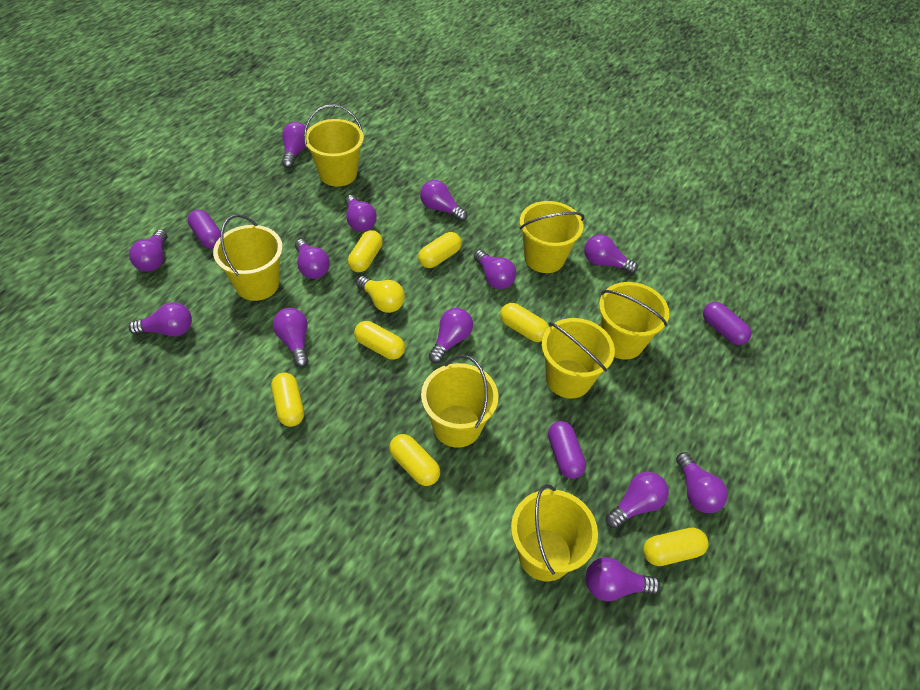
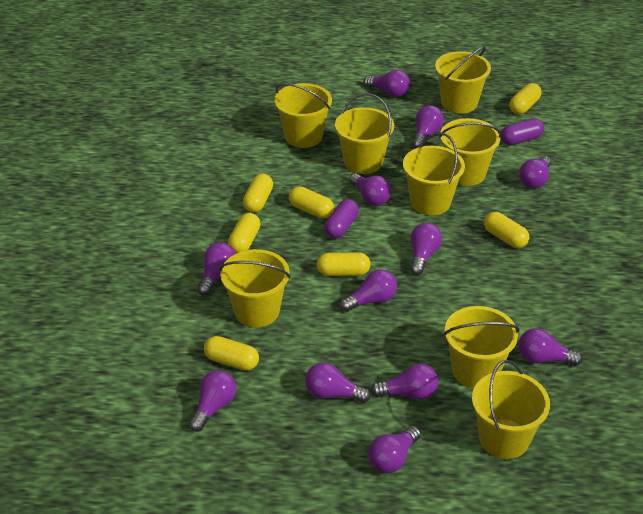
purple capsule: [188,210,221,249] [548,421,586,479] [703,302,751,345] = 3 -> [324,199,359,238] [501,118,544,145] = 2
purple light bulb: [129,229,167,272] [129,302,192,337] [273,308,309,367] [282,122,308,168] [295,239,330,279] [345,195,377,232] [420,180,468,221] [428,308,473,363] [474,250,516,289] [584,234,638,274] [586,557,660,602] [606,472,669,528] [676,452,728,513] = 13 -> [189,370,236,432] [197,242,236,295] [305,362,371,403] [340,269,397,312] [349,173,391,206] [364,70,410,97] [368,426,421,473] [371,363,438,400] [410,223,442,275] [412,105,444,148] [518,328,583,366] [519,156,551,189] = 12
yellow bucket: [213,214,283,301] [304,104,364,187] [421,355,498,448] [511,484,598,581] [520,201,585,273] [542,318,615,398] [599,282,669,360] = 7 -> [219,249,291,327] [274,83,332,148] [335,93,394,174] [403,132,465,215] [435,46,491,114] [439,118,501,186] [443,306,519,388] [472,360,550,459] = 8
yellow light bulb: [356,276,405,313] = 1 -> none = 0

